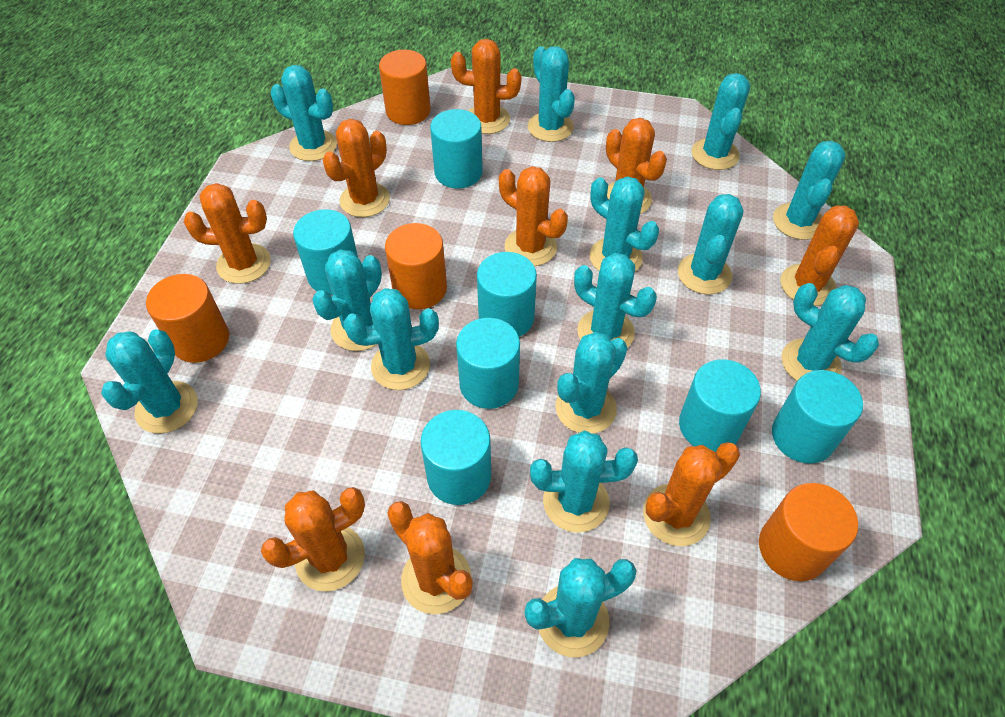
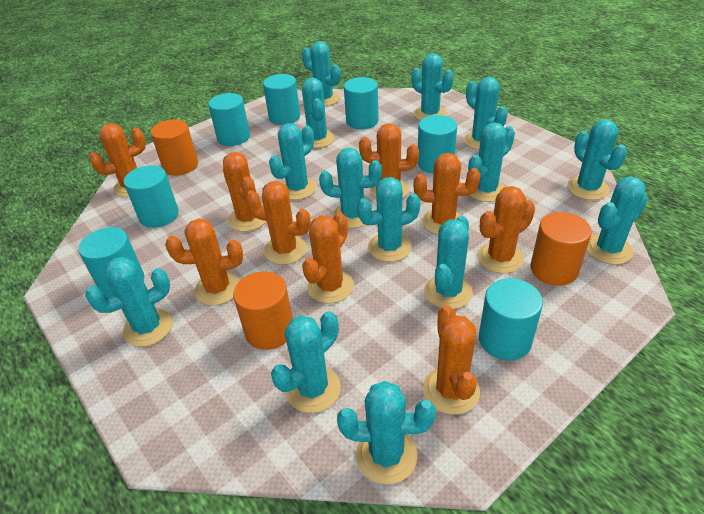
orange cylinder: [146,274,229,363] [379,50,431,125] [385,223,447,309] [759,483,858,581] = 4 -> [151,119,198,176] [233,271,293,350] [530,212,592,286] = 3

